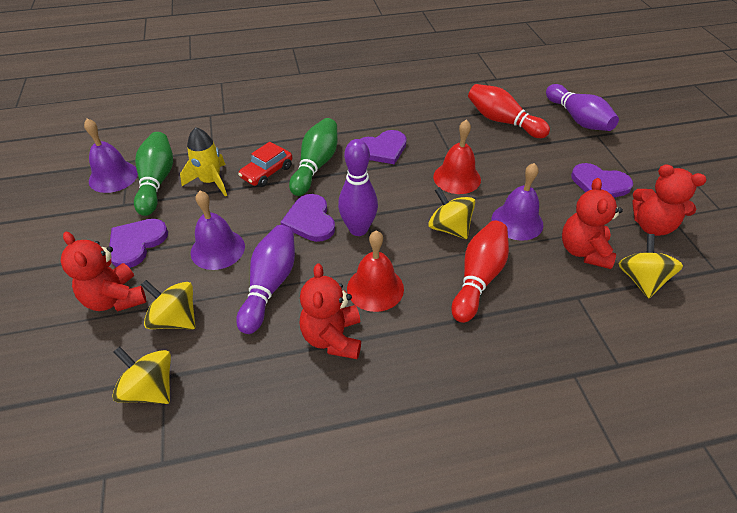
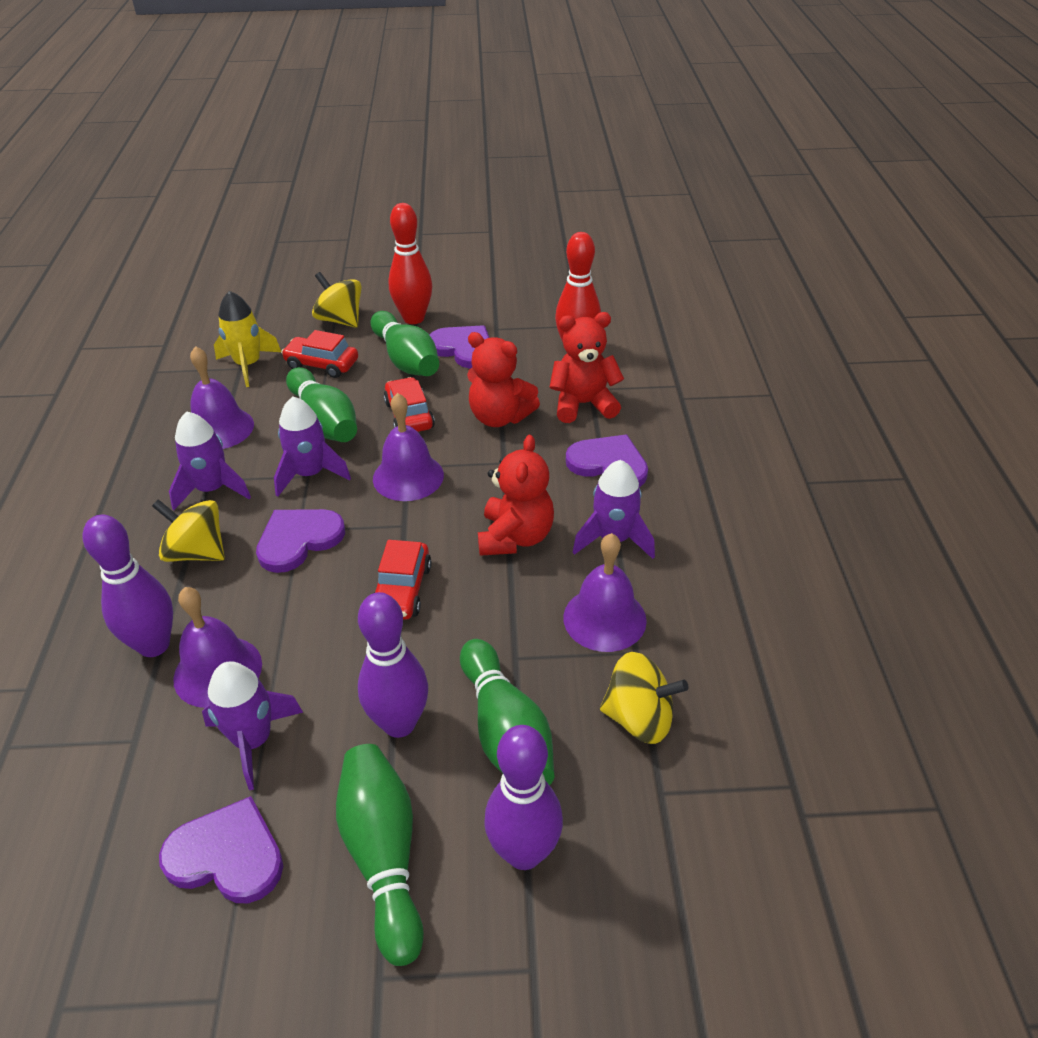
green bowling pin: [134,132,173,216] [289,118,338,196] = 2 -> [286,367,357,442] [336,744,424,966] [370,311,439,376] [460,639,554,785] = 4
purple bell: [84,118,138,193] [191,191,245,270] [492,163,543,241] = 3 -> [173,587,262,708] [190,346,254,449] [373,393,444,501] [563,533,647,652] = 4
purple rocket: none = 0 -> [169,412,251,510] [202,661,303,790] [274,397,351,497] [573,460,655,559] = 4
red bell: [347,230,404,312] [433,120,481,194] = 2 -> none = 0
red car: [238,142,292,187] = 1 -> [281,330,358,378] [374,540,432,620] [384,377,435,432] = 3
red teddy bear: [61,232,146,312] [300,263,361,359] [562,178,623,269] [632,164,706,236] = 4 -> [467,332,540,427] [478,435,554,556] [549,312,624,423] = 3
yellow spinning top: [112,347,171,404] [141,280,195,329] [428,187,475,239] [619,234,683,298] = 4 -> [152,499,225,562] [312,272,362,328] [600,652,689,744] = 3

